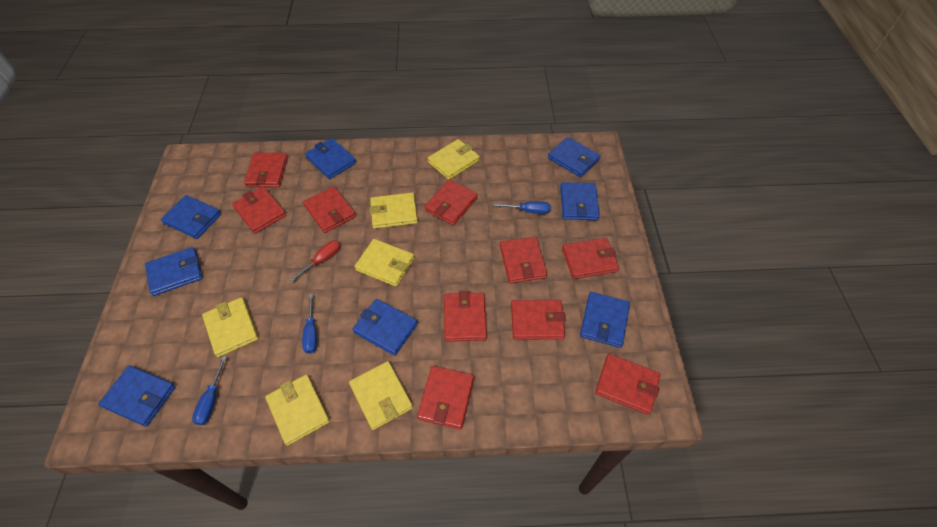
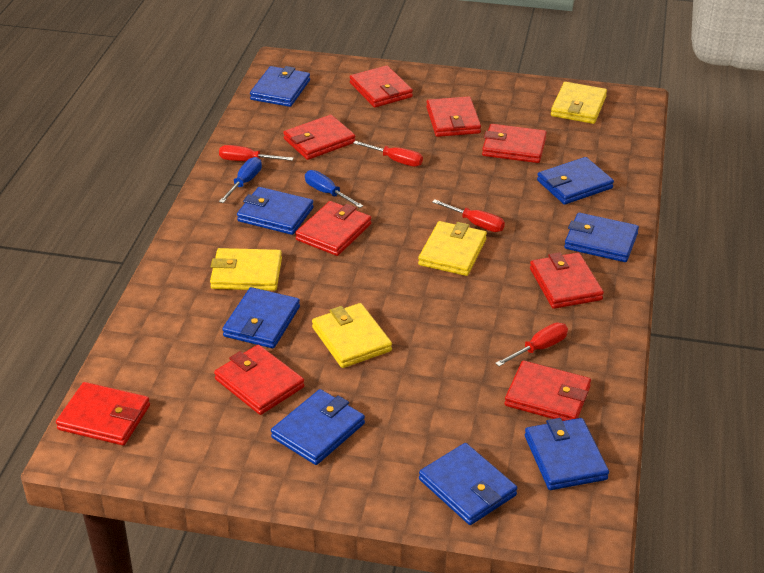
blue screwdriver: [192,356,227,425] [302,294,317,354] [493,201,551,214] = 3 -> [219,157,262,203] [305,170,363,208] = 2
red screwdriver: [290,240,340,282] = 1 -> [219,145,293,161] [353,141,423,167] [432,199,505,232] [495,323,568,366] = 4
red wallet: [232,187,286,234] [244,153,288,188] [303,186,356,233] [417,366,474,430] [424,179,478,225] [444,291,487,342] [500,237,547,283] [511,300,566,340] [562,238,619,279] [595,354,661,415] = 10 -> [56,382,150,446] [214,345,305,415] [283,115,356,160] [295,201,371,256] [350,65,413,108] [426,96,481,137] [482,124,547,163] [505,361,591,421] [530,252,604,309] = 9
yellow wallet: [202,297,259,357] [265,374,330,446] [349,361,413,430] [354,239,414,287] [369,192,418,229] [428,139,480,180] = 6 -> [210,248,282,291] [312,303,392,368] [418,221,487,276] [551,82,607,124] = 4

